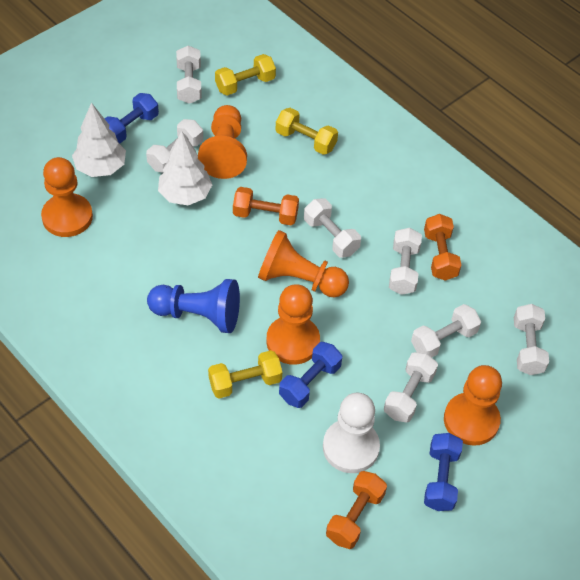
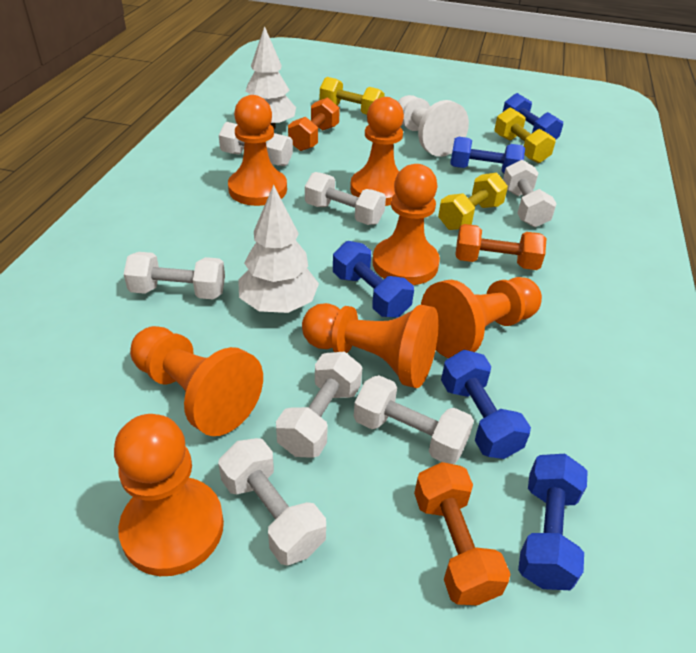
blue dumbbell: [104,93,159,144] [279,342,343,408] [424,433,463,511] = 3 -> [333,241,414,318] [441,350,531,459] [450,137,525,173] [503,93,563,139] [518,454,588,590] = 5
blue pawn: [147,279,240,333] = 1 -> none = 0
orange pawn: [41,157,93,237] [198,105,247,179] [258,230,349,297] [266,284,320,365] [444,365,502,446] = 5 -> [114,414,224,576] [130,326,263,436] [228,95,287,206] [302,303,439,388] [350,97,404,206] [373,164,440,285] [421,277,542,358] = 7

